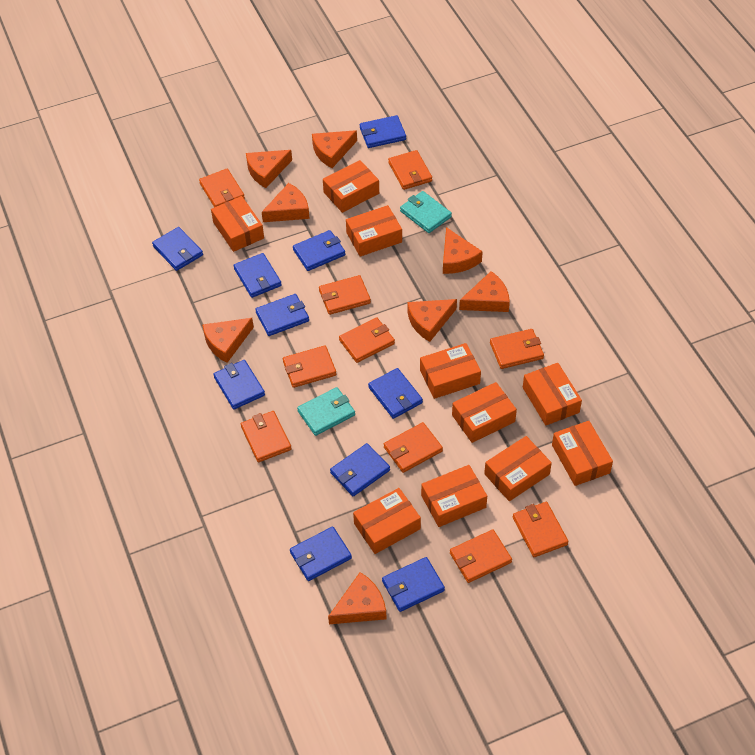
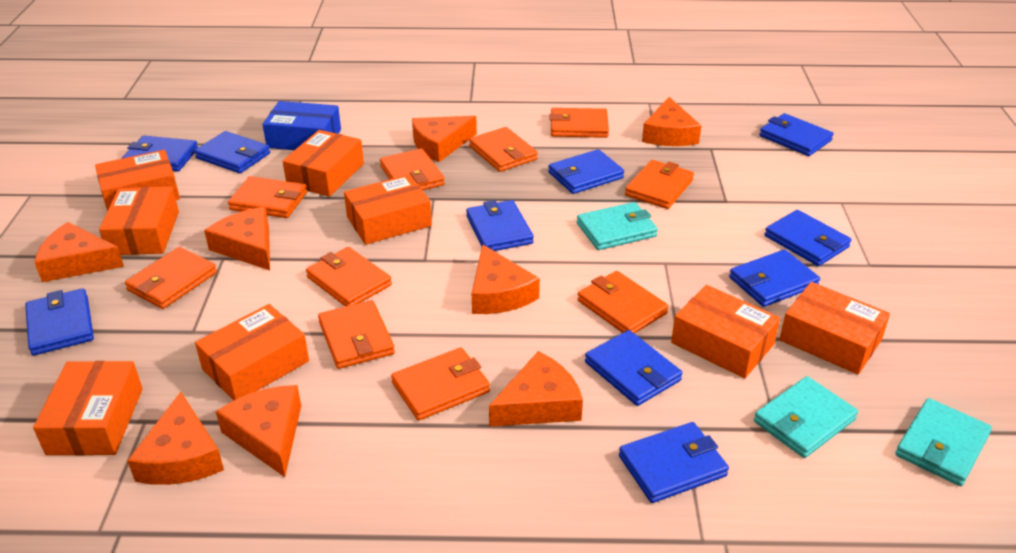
blue box: none = 0 -> [263,101,341,150] = 1
orange box: [211,196,264,252] [323,160,379,213] [346,205,402,257] [353,488,421,554] [420,343,481,399] [421,465,487,527] [452,382,517,443] [484,436,552,501] [523,363,582,425] [552,421,613,486] = 10 -> [33,361,143,456] [95,150,180,211] [99,187,179,255] [195,304,309,401] [283,130,364,197] [344,174,432,245] [671,285,780,378] [779,282,890,374] = 8
turquoise wallet: [297,387,355,436] [400,191,452,233] = 2 -> [577,202,658,250] [754,376,858,458] [895,398,992,486] = 3

